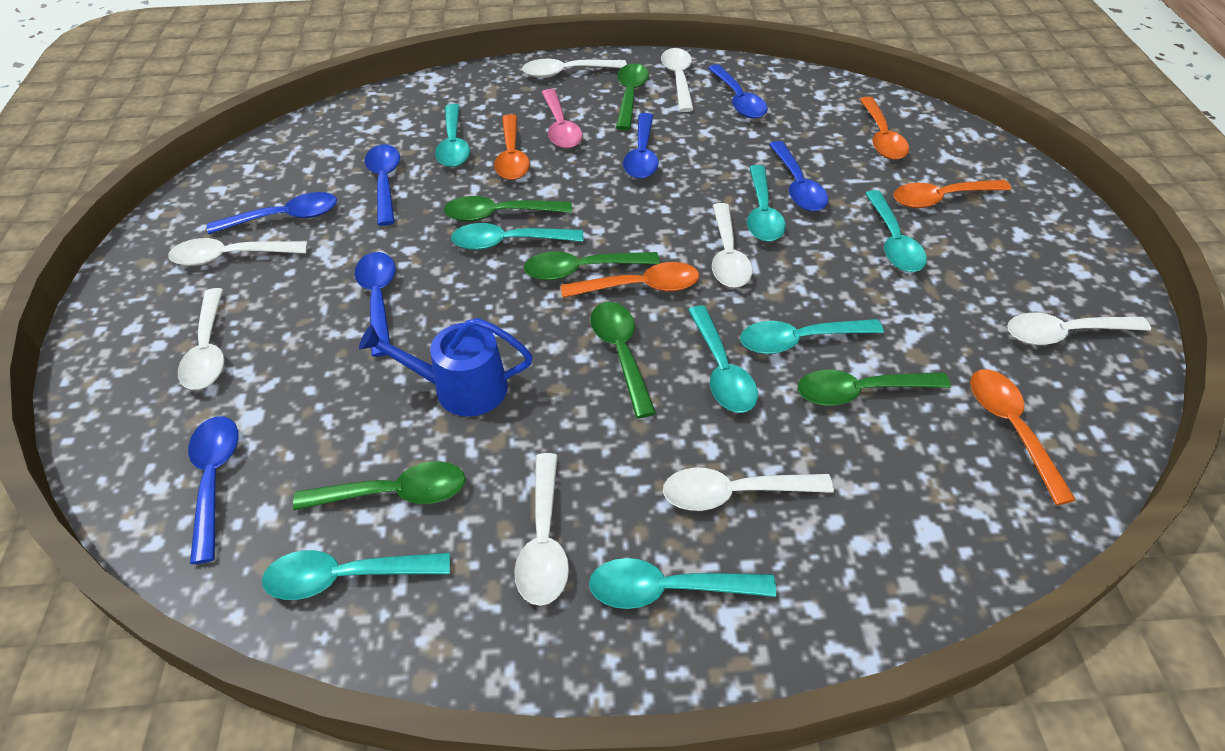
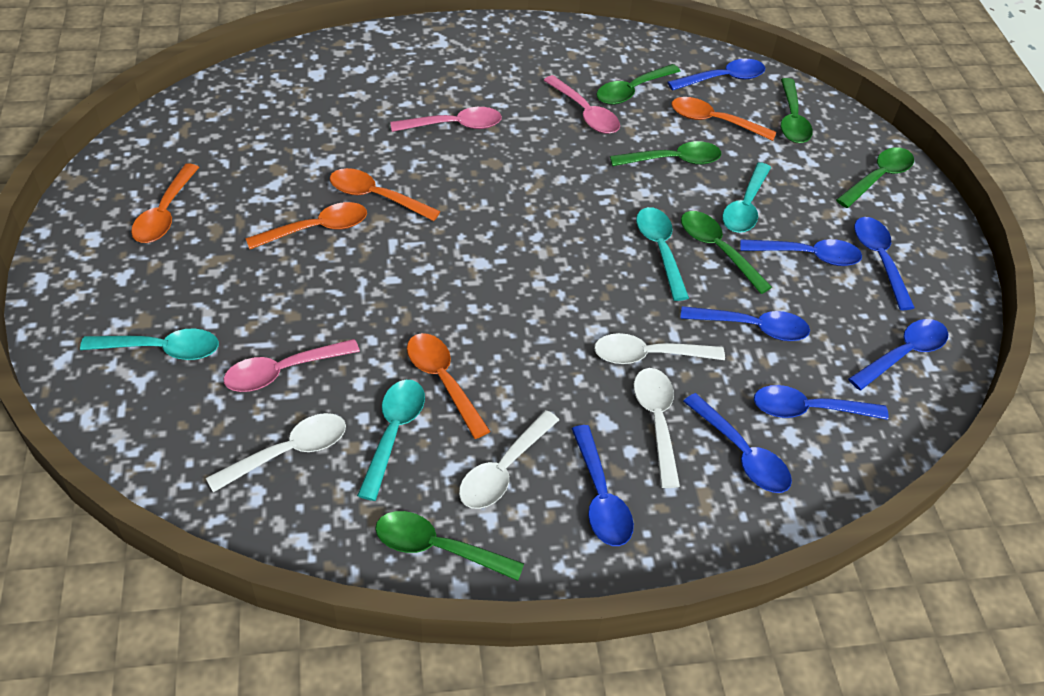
blue spoon: [188,416,239,564] [207,192,337,234] [355,252,396,357] [365,145,400,226] [623,113,659,179] [708,64,768,119] [769,141,828,211] = 7 -> [572,425,634,546] [667,59,765,91] [680,306,810,341] [683,393,792,493] [740,239,862,266] [754,385,889,420] [848,319,948,390] [854,217,915,310] = 8
blue watering can: [359,318,533,417] = 1 -> none = 0
pink spoon: [541,89,583,149] = 1 -> [223,339,360,392] [390,107,502,132] [543,75,620,134] = 3
turquoise spoon: [262,550,450,600] [435,104,470,167] [451,223,583,250] [589,558,776,609] [688,306,758,413] [740,319,884,354] [747,165,786,242] [865,190,927,272] = 8 -> [80,329,219,360] [357,380,425,501] [636,207,689,301] [722,162,771,233] = 4
white spoon: [168,238,308,266] [178,288,224,390] [514,453,569,606] [522,59,627,78] [661,48,694,112] [663,468,834,511] [712,203,752,288] [1007,313,1151,345] = 8 -> [206,413,346,493] [459,410,559,509] [594,333,725,364] [634,368,680,488] = 4

